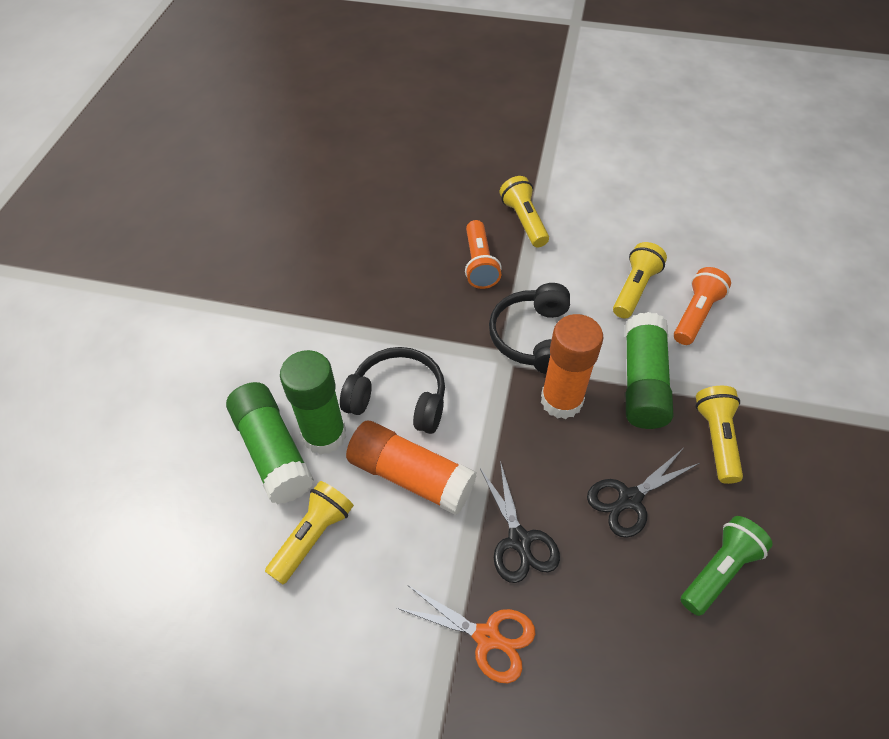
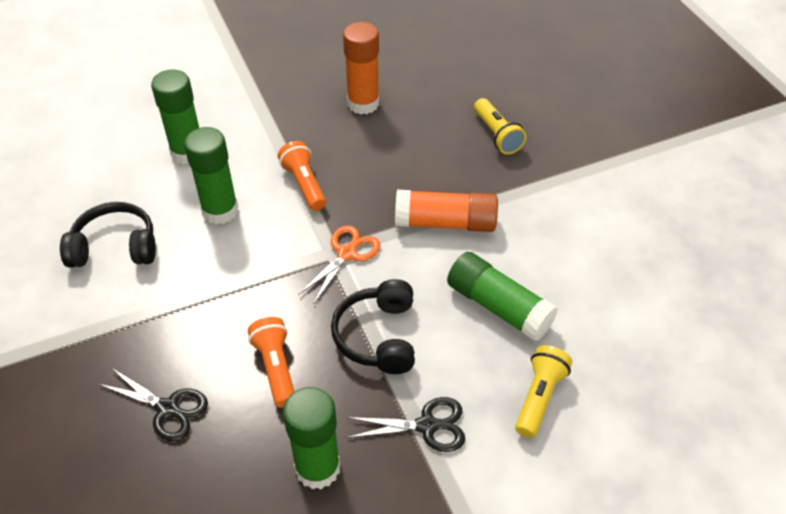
green flashlight: [681,516,773,616] = 1 -> none = 0
green glue stick: [226,382,314,504] [280,350,346,455] [625,312,673,429] = 3 -> [151,69,199,165] [184,127,238,225] [283,387,340,489] [447,252,558,342] = 4
yellow flashlight: [265,481,354,585] [500,176,549,247] [613,242,667,319] [695,386,743,484] = 4 -> [474,98,527,155] [515,345,572,438] = 2

